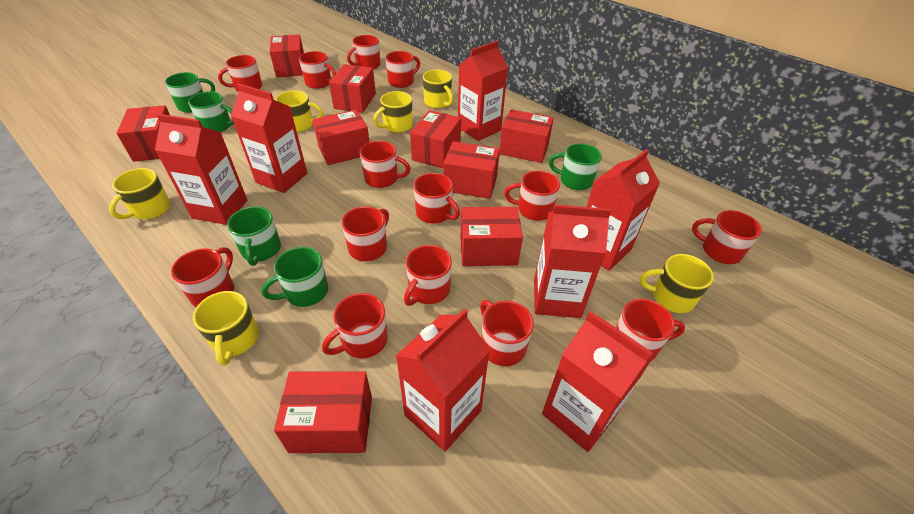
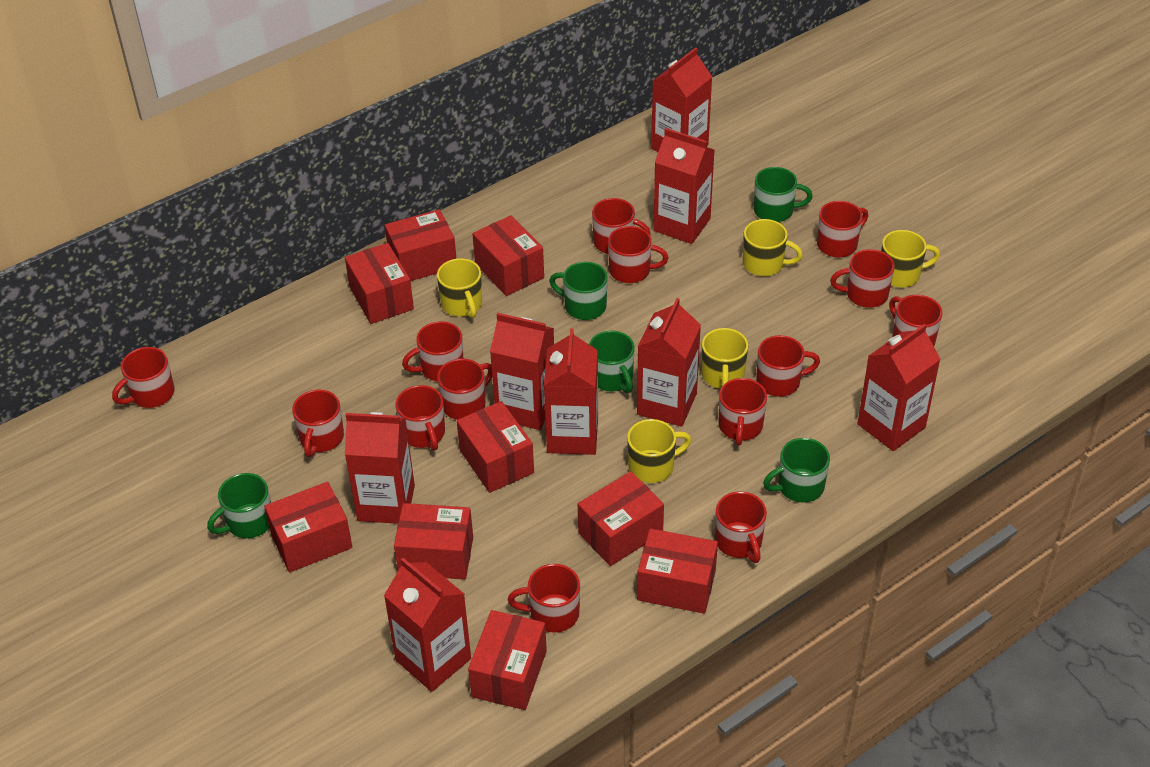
red carton: [155,114,247,225] [231,83,307,193] [396,308,490,452] [458,41,508,141] [534,205,611,318] [542,311,655,452] [587,149,660,271] = 7 -> [345,412,415,524] [384,558,471,692] [490,313,554,430] [544,328,598,455] [637,298,701,427] [651,47,712,152] [653,128,714,244] [857,324,940,451] = 8
yellow mug: [109,168,170,219] [193,291,259,366] [275,90,323,132] [373,91,413,133] [423,70,453,108] [640,254,714,313] = 6 -> [437,258,482,318] [627,419,691,483] [701,328,748,389] [743,219,803,276] [881,230,940,288] = 5

